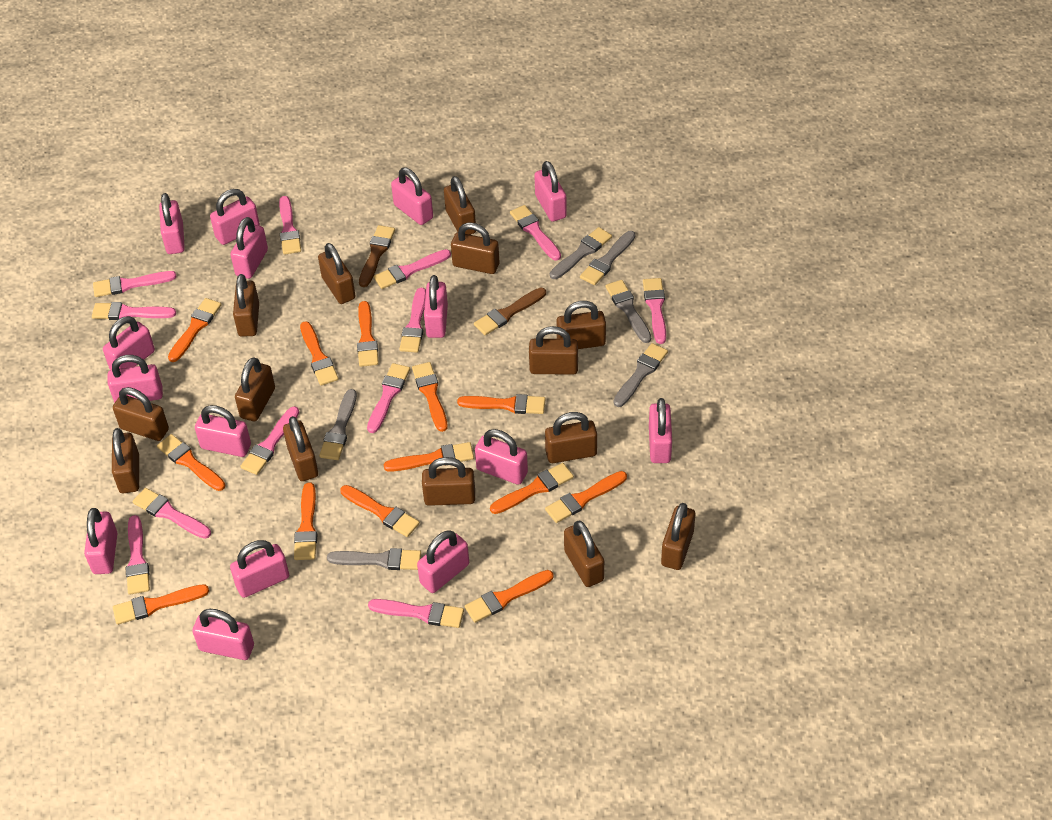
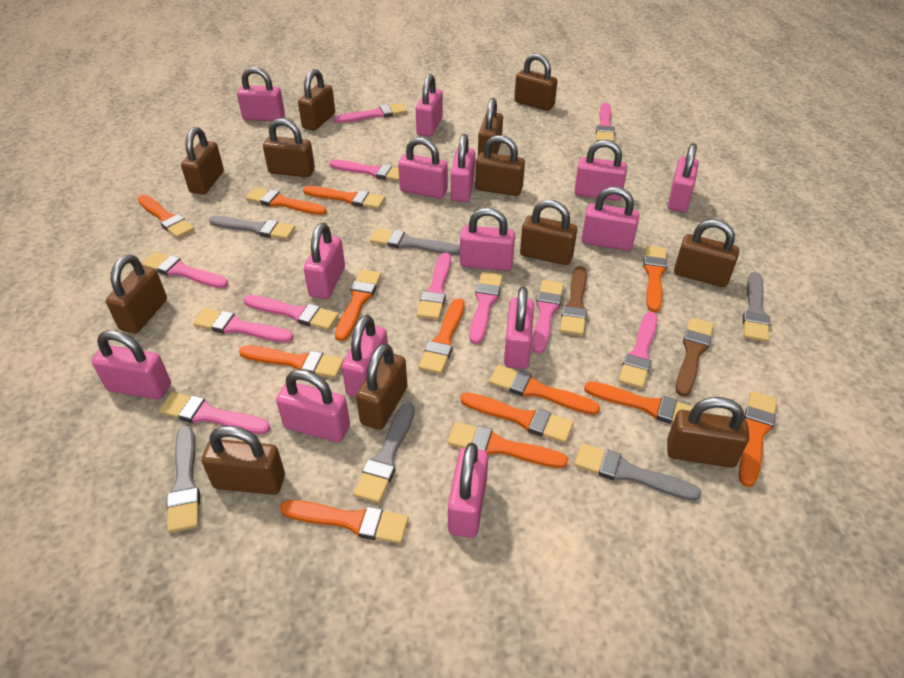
brown padlock: [112,428,139,493] [113,387,169,441] [233,274,259,337] [235,357,275,421] [283,416,318,481] [318,243,355,304] [422,457,475,506] [444,176,476,235] [451,222,499,274] [529,326,578,375] [545,412,597,463] [556,301,606,349] [564,521,604,587] [661,503,695,570] = 14 -> [106,254,167,334] [181,127,224,194] [202,426,285,495] [263,118,315,177] [298,69,335,131] [356,343,407,430] [475,135,525,196] [478,98,503,155] [514,54,557,111] [520,200,577,265] [667,397,749,468] [674,219,739,287] = 12
pink brush: [92,302,176,320] [93,271,176,297] [125,515,150,595] [132,488,211,539] [240,406,299,475] [279,196,301,255] [367,363,410,433] [368,599,464,628] [374,249,451,289] [399,288,426,353] [510,205,561,261] [643,278,666,344] = 12 -> [142,252,228,289] [158,392,270,434] [193,308,294,343] [244,295,339,330] [329,159,399,181] [334,103,407,123] [417,253,451,320] [469,272,503,344] [532,280,564,354] [596,103,615,142] [618,312,658,389] = 11
pink padlock: [84,508,118,574] [103,316,155,370] [108,355,163,403] [159,193,185,254] [192,609,254,660] [195,405,251,457] [210,189,260,245] [230,217,268,279] [230,540,289,598] [391,168,433,225] [417,530,469,593] [424,275,448,338] [475,429,528,485] [534,161,567,222] [649,398,672,463] = 15 -> [92,330,171,399] [237,67,285,121] [276,369,350,442] [304,223,345,299] [342,315,388,397] [398,137,448,199] [416,74,443,137] [448,443,488,538] [451,134,475,202] [460,208,515,271] [504,287,534,369] [574,140,627,201] [582,187,640,251] [668,143,699,212] = 14

